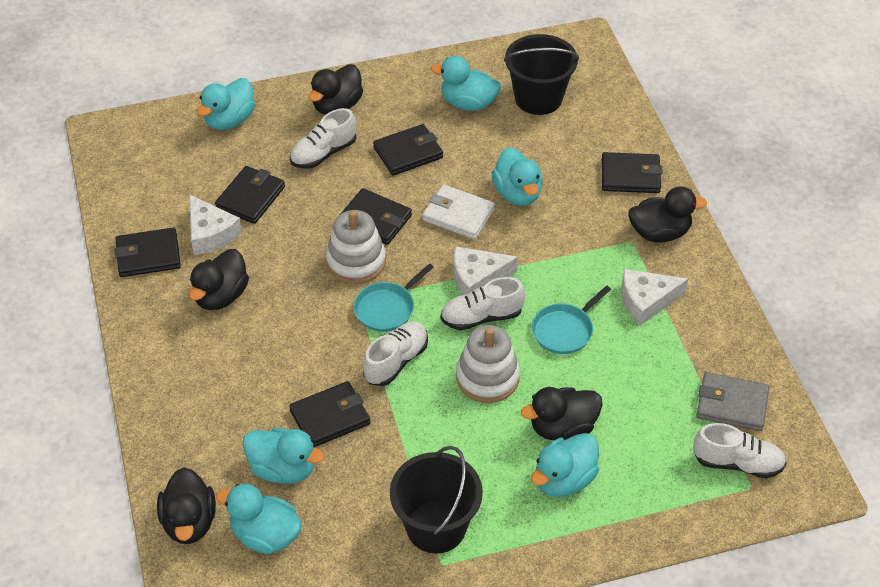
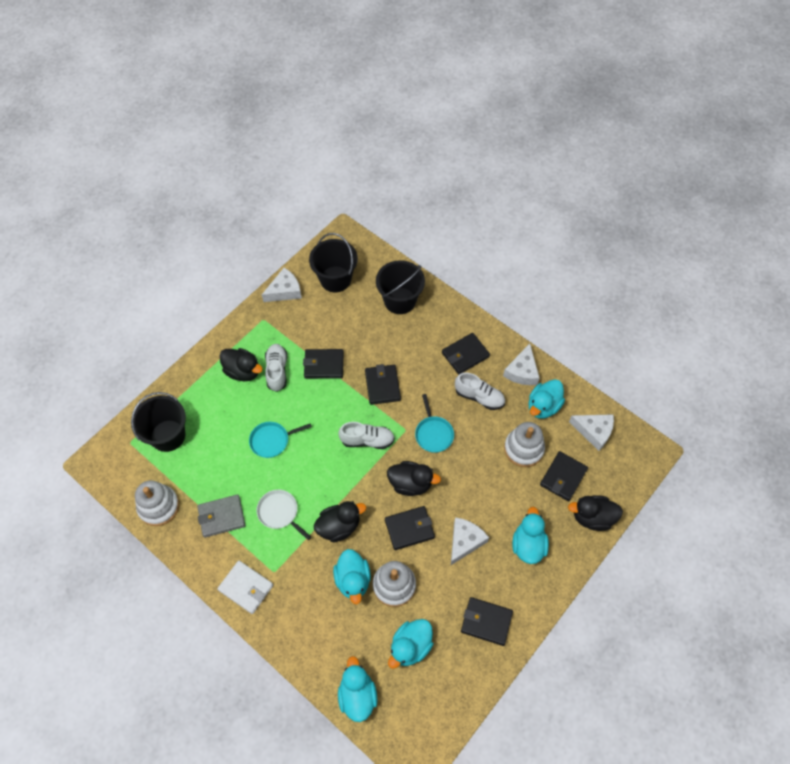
black bucket: [390,446,483,554] [504,34,579,115] = 2 -> [131,392,186,452] [309,233,358,292] [376,260,425,314] = 3
black duck: [157,467,216,544] [189,249,249,310] [308,64,363,115] [521,387,603,441] [628,187,707,243] = 5 -> [219,348,263,381] [314,501,366,542] [387,461,441,496] [568,495,623,531] = 4
turquoise duck: [197,78,255,130] [216,484,302,554] [243,428,325,484] [431,56,501,111] [491,147,543,206] [531,433,599,497] = 6 -> [333,549,371,604] [338,656,377,722] [388,619,434,669] [512,507,549,564] [529,379,565,419] = 5
white cheese: [189,194,242,255] [454,246,518,295] [621,269,688,326] = 3 -> [262,268,302,302] [451,517,489,565] [503,344,540,385] [569,414,614,451] = 4
white pan: none = 0 -> [256,490,311,540] = 1
white shoe: [290,108,356,169] [363,322,428,386] [441,277,525,330] [693,423,786,478] = 4 -> [265,344,287,392] [338,422,395,449] [455,372,505,410] = 3
white stacking toy: [326,210,386,284] [456,325,520,403] = 2 -> [135,480,179,526] [373,561,416,607] [504,422,545,467] = 3

